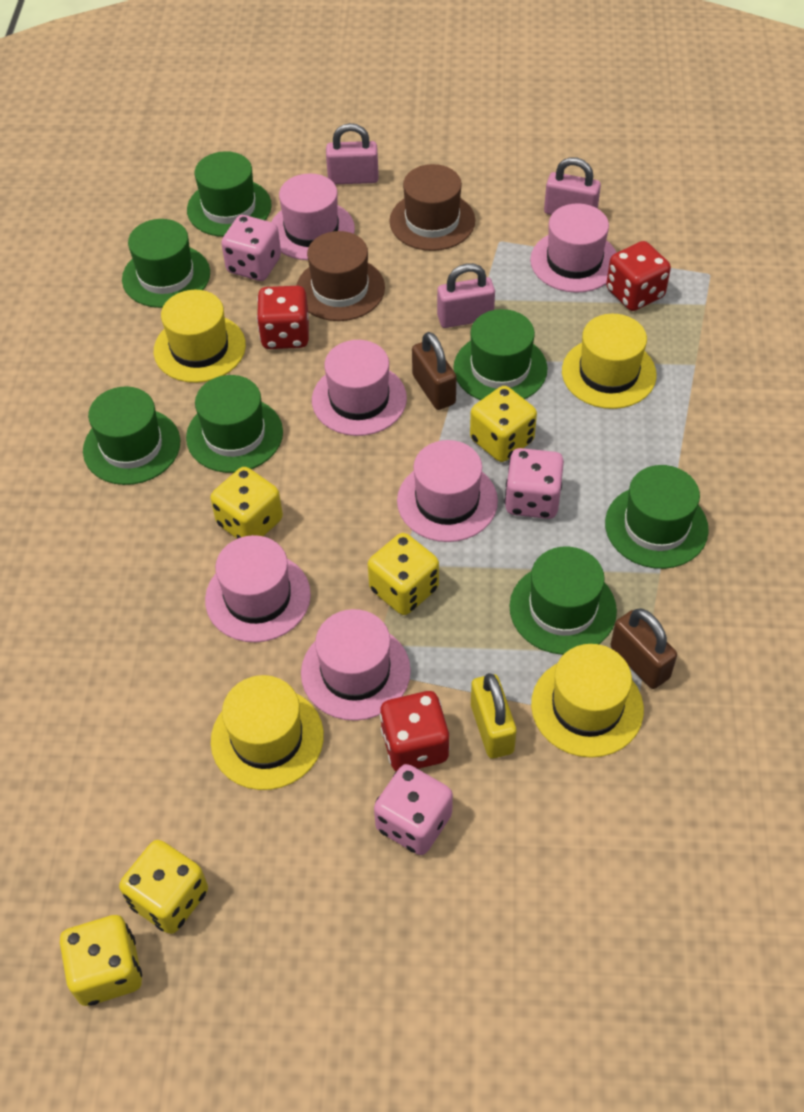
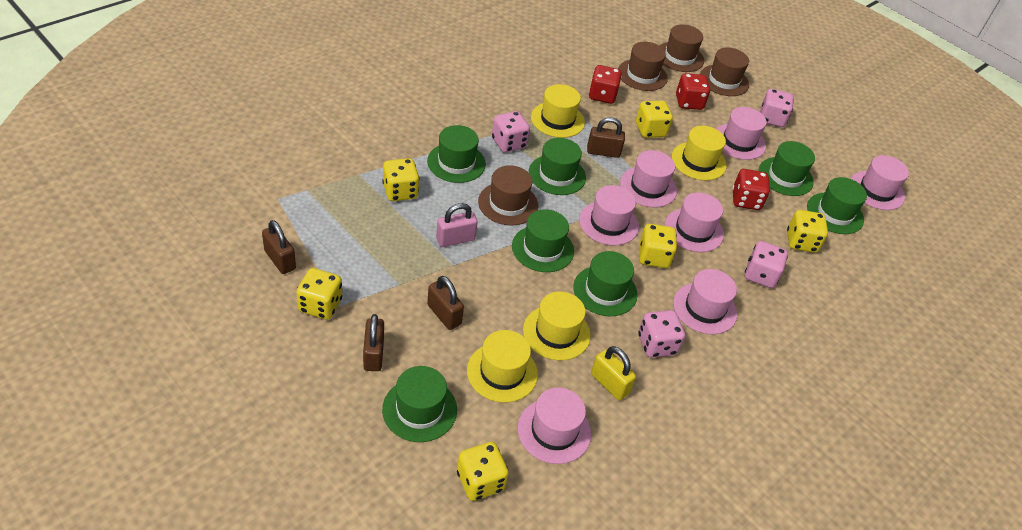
brown hat: [296,231,385,321] [389,164,475,251] = 2 -> [478,165,538,226] [618,42,668,91] [660,24,704,72] [700,47,749,96] = 4
brown padlock: [412,332,456,410] [611,608,677,689] = 2 -> [262,220,296,274] [363,314,384,371] [427,276,464,330] [587,117,625,158] = 4
pink dice: [221,215,281,281] [374,764,453,855] [505,448,564,519] = 3 -> [492,111,530,153] [638,310,685,358] [745,241,788,288] [760,89,794,127] = 4
pink hat: [205,535,311,642] [271,173,355,260] [301,609,411,721] [312,340,407,436] [397,440,498,542] [530,203,617,293] = 6 -> [518,388,591,464] [579,185,639,246] [620,150,677,208] [665,192,724,252] [673,269,737,334] [716,107,766,160] [851,155,909,210] = 7
pink padlock: [326,123,379,184] [437,263,495,328] [544,157,601,215] = 3 -> [436,203,478,247] = 1
yellow dice: [60,915,142,1006] [119,840,208,934] [210,467,283,539] [368,533,439,615] [470,386,537,462] = 5 -> [296,268,342,319] [382,158,420,201] [457,442,509,501] [636,101,673,138] [639,224,677,268] [787,210,828,253] = 6

